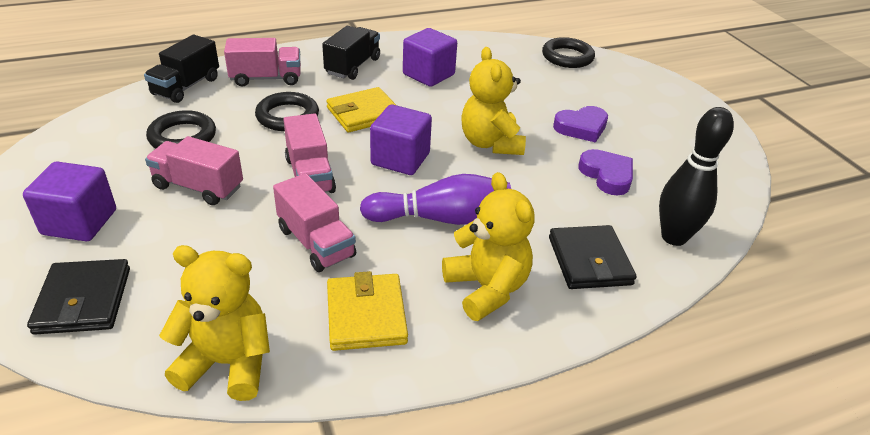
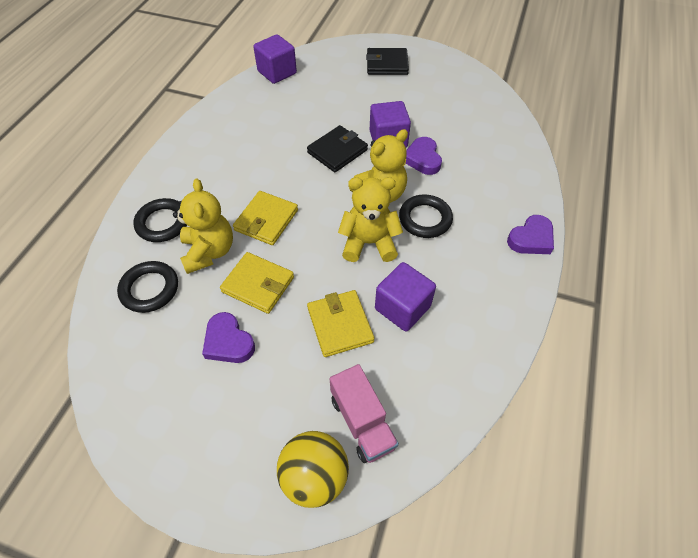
black bowling pin: [659,107,734,246] = 1 -> none = 0
black truck: [144,35,219,103] [322,26,380,80] = 2 -> none = 0
pink truck: [145,136,243,205] [224,38,301,87] [273,173,356,272] [283,113,336,193] = 4 -> [329,364,399,463] = 1
purple bowling pin: [360,174,511,225] = 1 -> none = 0
purple heart: [553,106,608,143] [578,149,633,195] = 2 -> [202,312,255,363] [406,137,442,175] [507,215,554,254] = 3
yellow ball: none = 0 -> [277,431,349,508] = 1
yellow wallet: [327,87,396,132] [327,271,408,351] = 2 -> [220,252,294,314] [233,191,298,245] [307,290,375,357] = 3

